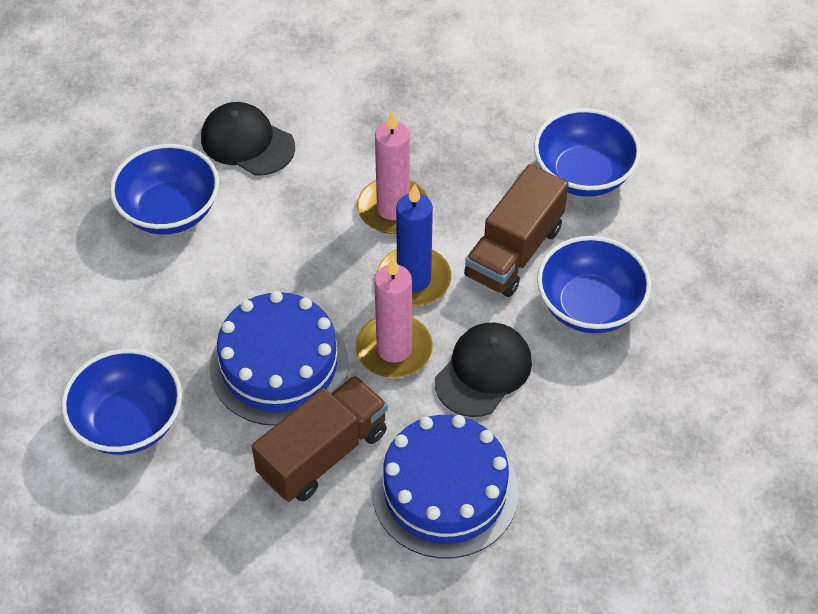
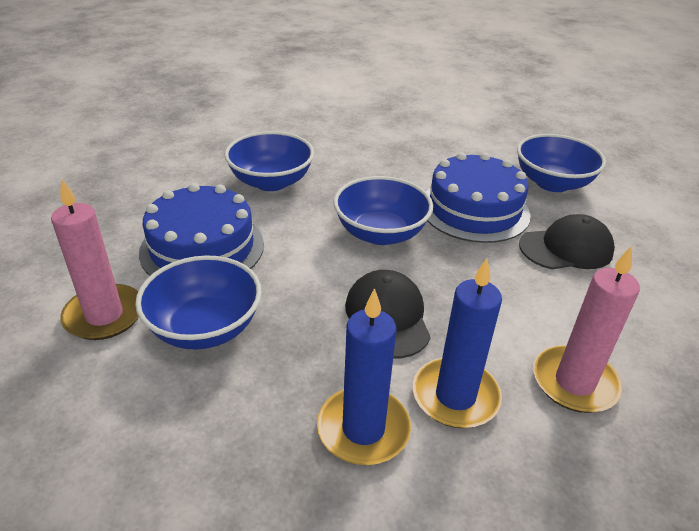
blue candle: [377,184,451,306] = 1 -> [317,288,411,465] [413,258,502,428] = 2
brown truck: [252,375,388,502] [464,164,568,297] = 2 -> none = 0

